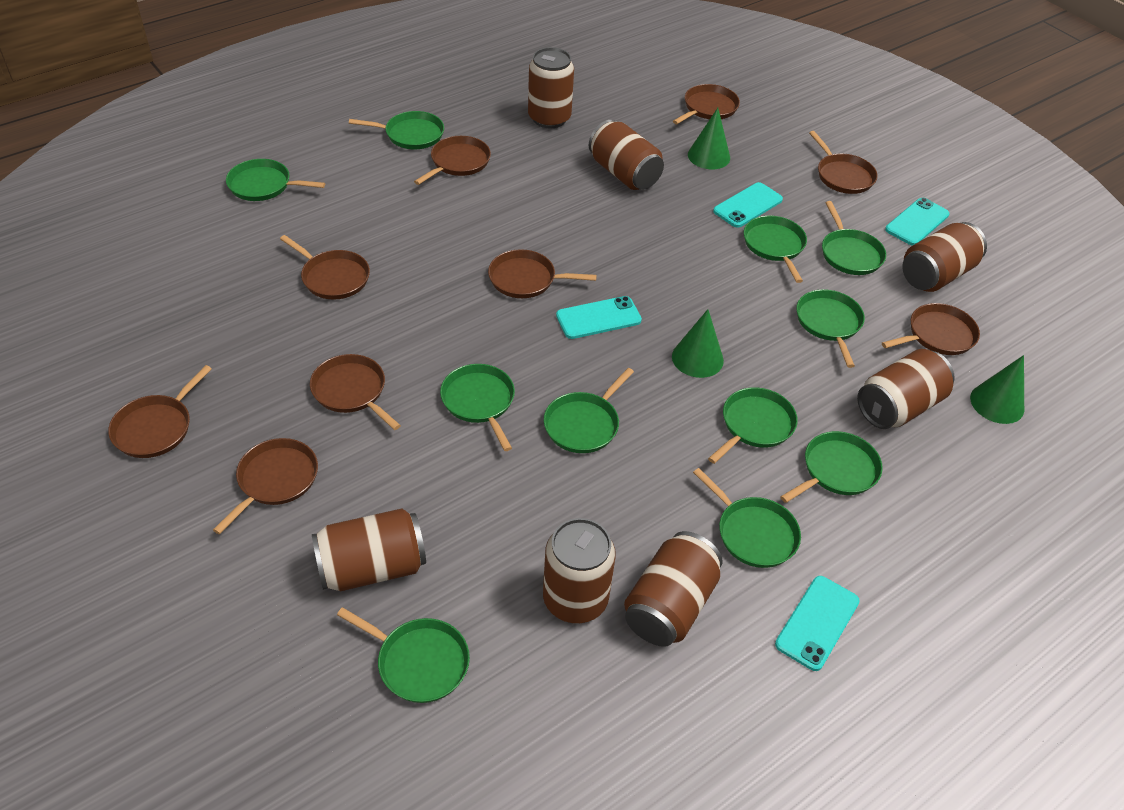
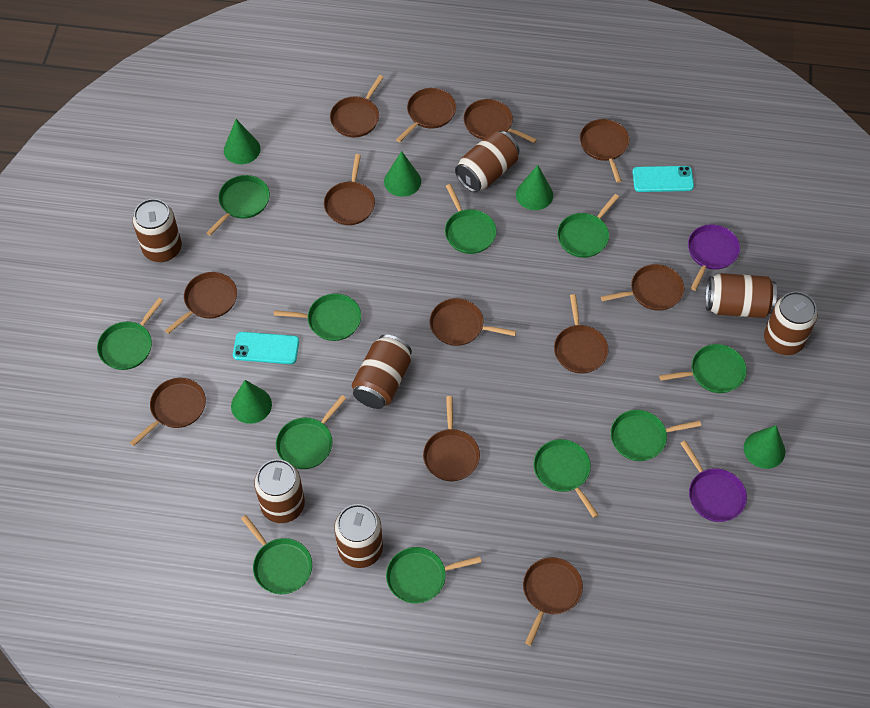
brown pan: [108,365,212,458] [213,438,318,534] [280,235,370,300] [310,354,401,430] [414,136,491,185] [488,249,597,298] [673,84,740,124] [809,131,878,194] [882,303,980,355] = 9 -> [130,378,206,446] [165,272,237,334] [324,154,375,225] [330,75,384,137] [396,88,456,142] [423,396,480,481] [430,298,516,346] [463,99,537,143] [523,557,583,646] [554,294,609,374] [580,119,629,183] [601,264,684,311] = 12
green cone: [672,309,724,378] [688,108,730,169] [970,355,1024,424] = 3 -> [224,119,261,164] [231,380,272,424] [384,151,421,197] [516,165,553,210] [744,425,786,469] = 5
purple pan: none = 0 -> [680,440,747,522] [688,224,740,291] = 2
turquoise phone: [556,296,642,339] [713,182,783,228] [775,576,860,671] [885,198,950,246] = 4 -> [233,332,299,364] [632,166,694,192] = 2

